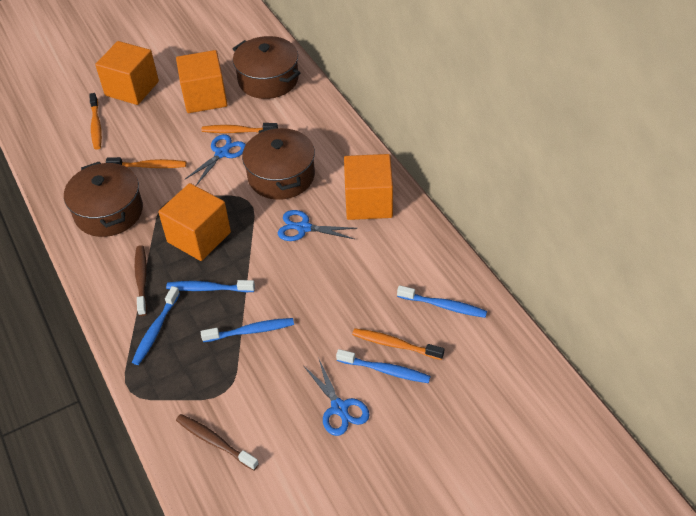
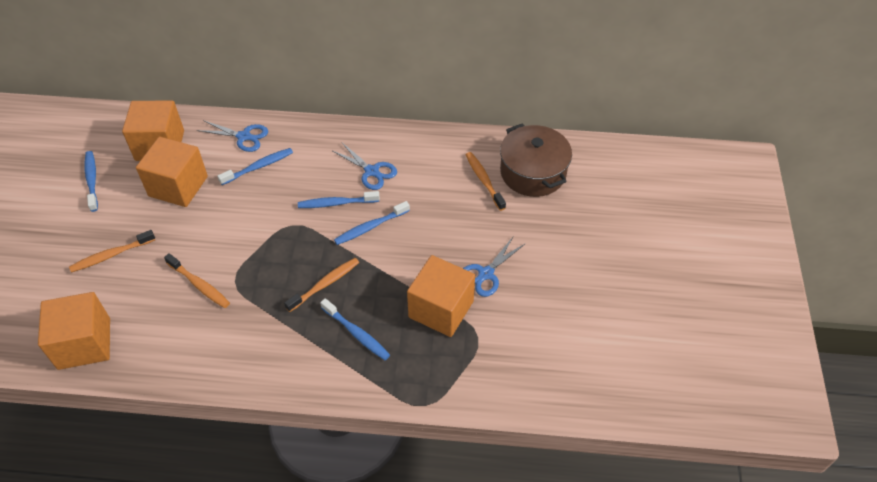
brown pot: [64,162,143,237] [233,36,300,99] [242,126,315,200] = 3 -> [500,124,572,197] = 1
brown toothbrush: [135,245,147,316] [176,414,259,471] = 2 -> none = 0

